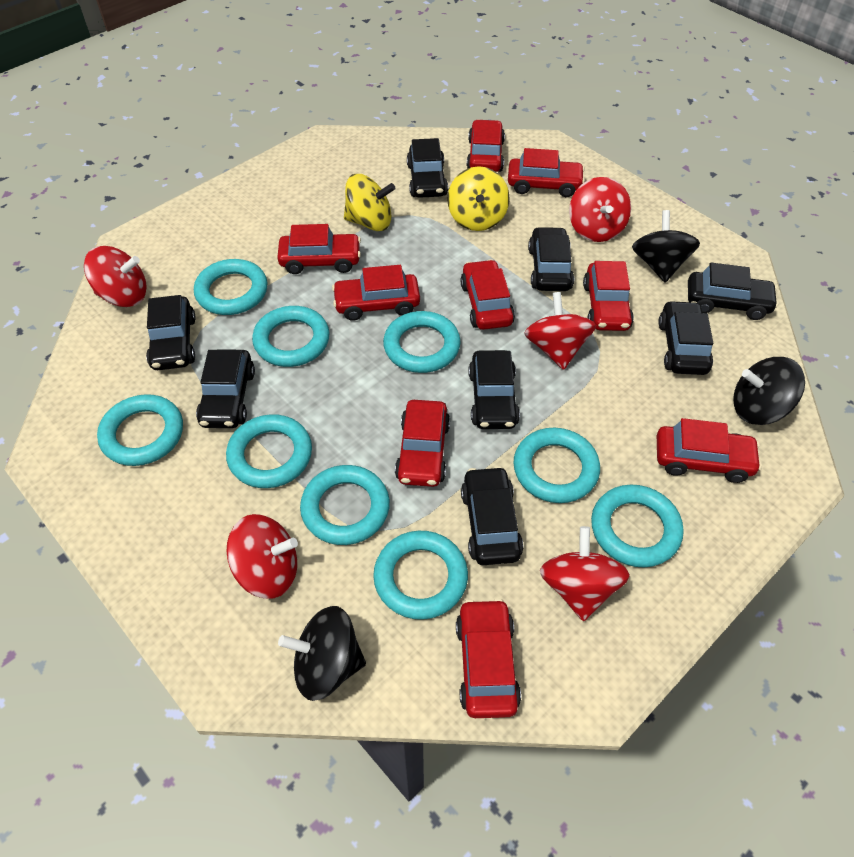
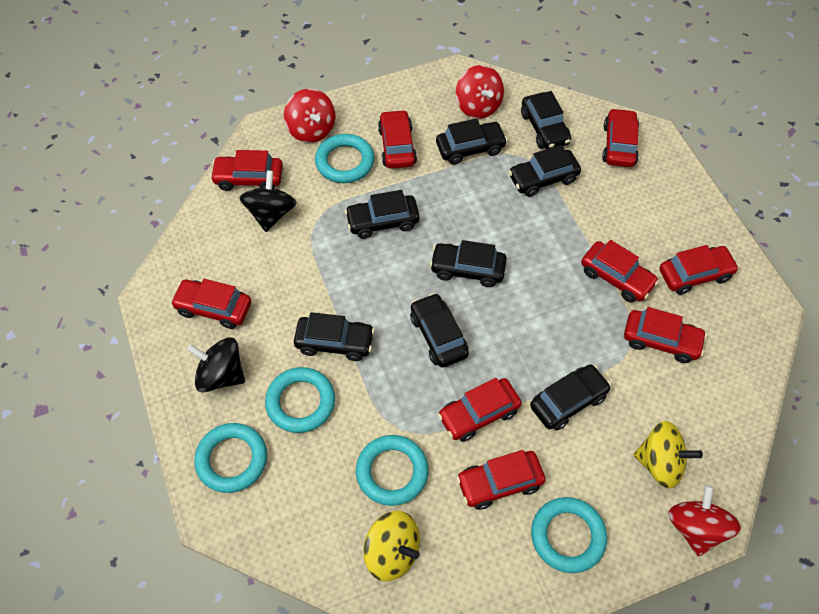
black spinning top: [278,606,366,701] [632,210,700,283] [733,357,805,425] = 3 -> [187,337,245,392] [240,170,297,232] = 2
red spinning top: [84,246,147,307] [226,514,298,599] [524,292,596,370] [540,526,630,621] [569,177,631,242] = 5 -> [284,89,335,143] [456,65,504,119] [668,485,741,556] = 3
turquoise ring: [97,394,183,466] [194,259,268,315] [226,414,312,488] [252,306,330,367] [300,465,390,545] [373,531,468,620] [383,311,461,373] [513,428,600,503] [591,485,684,568] = 9 -> [194,423,267,493] [265,367,335,433] [315,134,375,183] [356,435,429,506] [531,497,607,573] = 5

